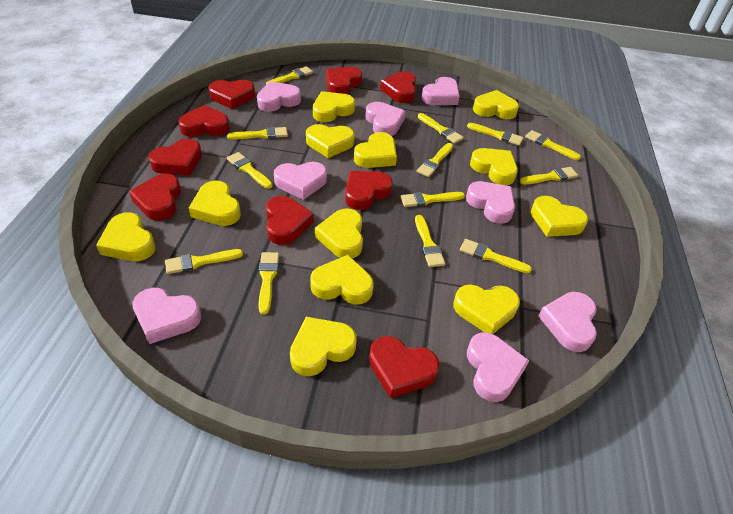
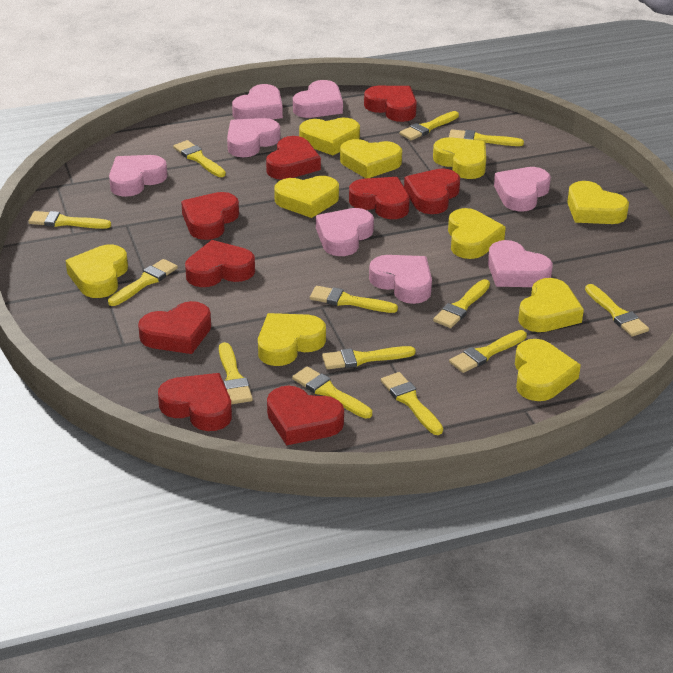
yellow heart: [96,212,156,261] [189,181,241,226] [290,317,357,376] [306,124,355,158] [310,255,374,304] [313,91,355,122] [315,208,363,258] [354,132,397,168] [453,285,520,334] [470,148,518,185] [473,90,519,119] [531,196,588,237] = 12 -> [65,245,128,298] [258,313,326,366] [274,176,339,218] [299,118,360,155] [340,139,402,178] [433,137,486,179] [448,208,506,259] [515,339,581,401] [518,278,584,332] [567,181,629,224] = 10

